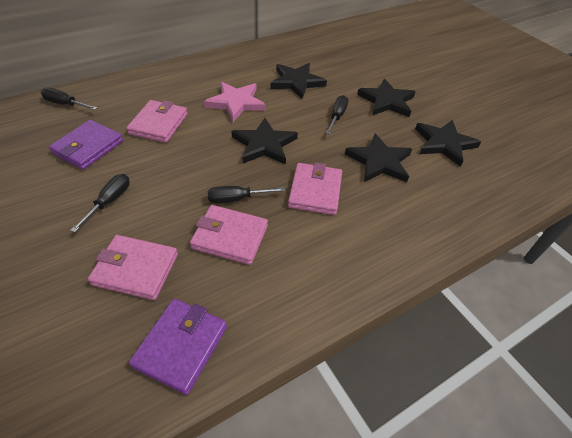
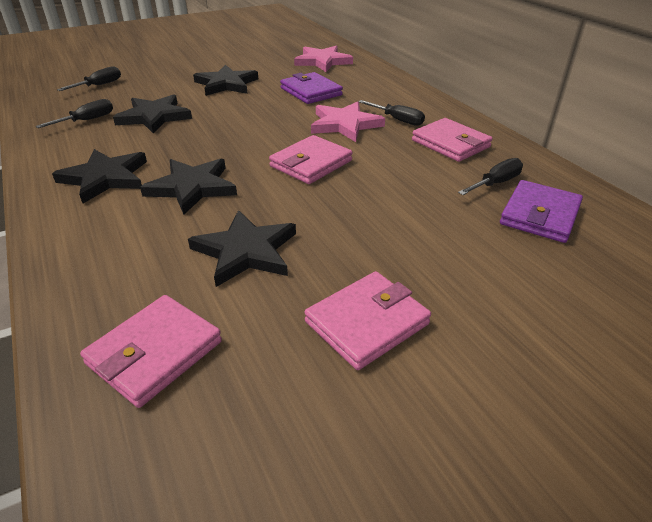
pink star: [204,82,266,122] = 1 -> [294,46,353,72] [311,101,385,142] = 2

